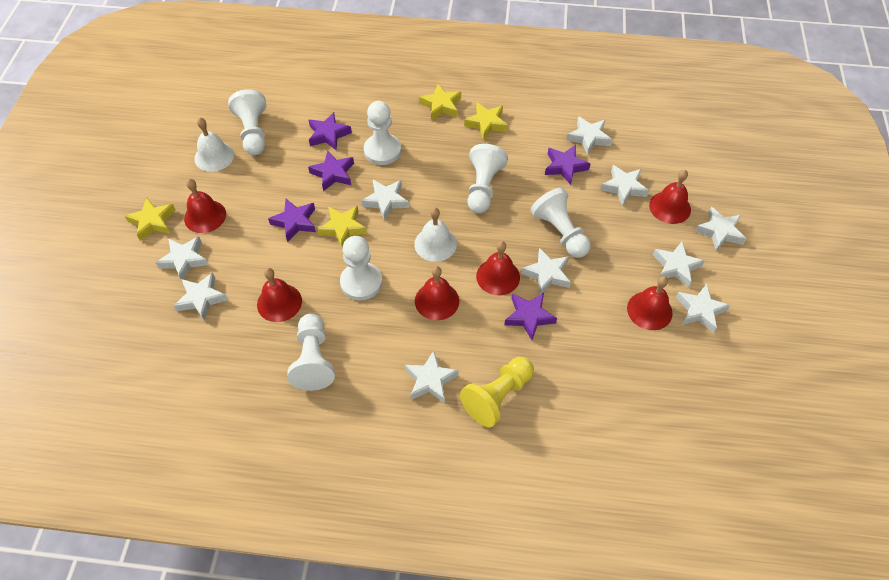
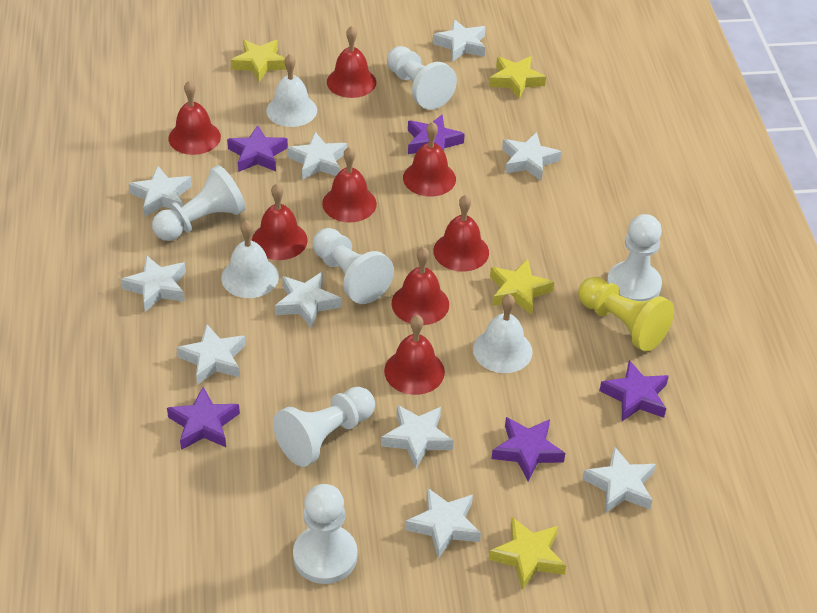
red bell: [184,179,226,233] [257,268,302,322] [415,266,459,320] [476,241,520,295] [627,276,673,330] [649,170,691,224] = 6 -> [169,81,221,155] [252,184,308,260] [322,147,377,222] [327,26,376,98] [384,315,445,395] [392,247,449,325] [403,122,456,197] [433,195,489,271] = 8
white bell: [194,118,234,172] [414,207,457,262] = 2 -> [222,220,279,298] [266,54,317,127] [473,294,532,373] = 3

